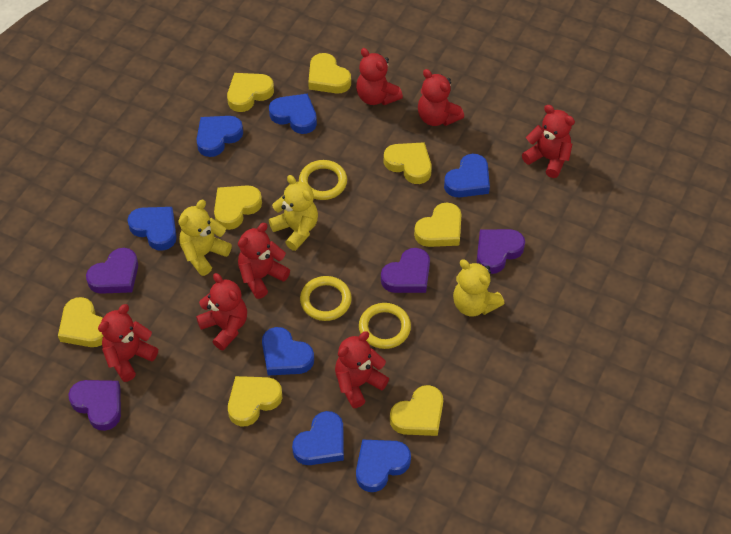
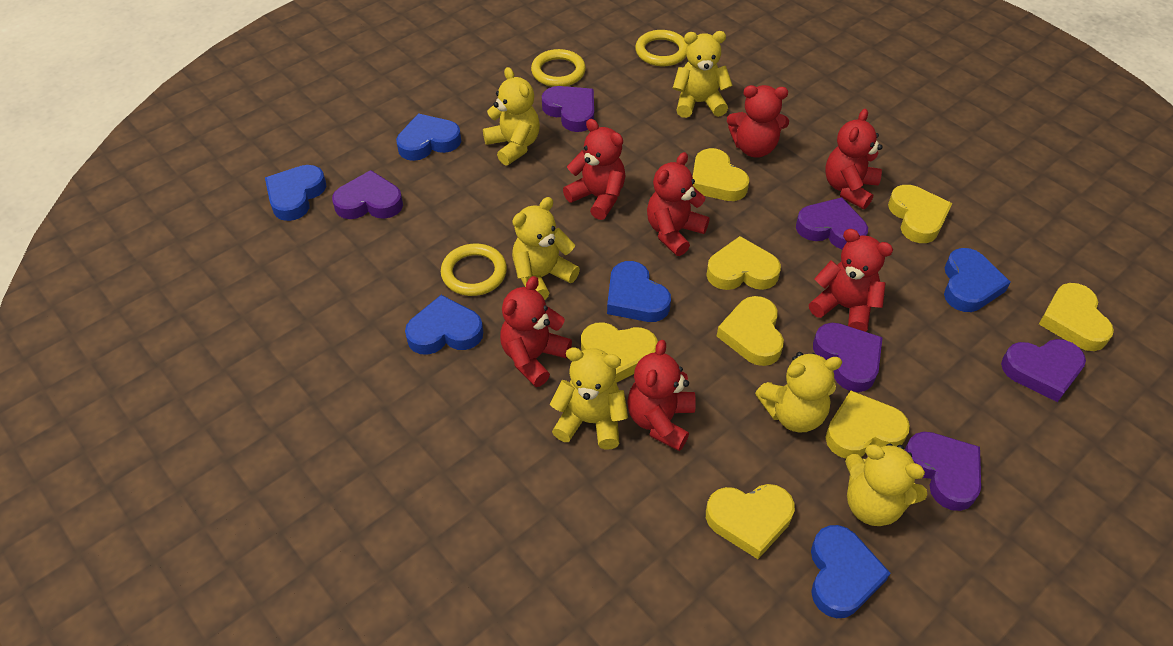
blue heart: [127,207,177,251] [196,116,243,157] [262,327,314,376] [269,93,317,134] [292,411,344,465] [356,440,411,492] [444,154,490,197] = 7 -> [265,165,326,221] [396,113,461,161] [405,295,483,355] [607,261,671,322] [811,525,891,618] [944,248,1010,312] = 6
purple heart: [68,380,121,431] [86,248,138,294] [381,248,430,293] [477,229,525,274] = 4 -> [332,170,403,219] [542,86,594,132] [796,197,868,249] [813,323,883,392] [905,432,981,511] [1001,339,1086,402] = 6
yellow teddy bear: [178,200,232,276] [269,175,318,251] [453,259,504,316] = 3 -> [483,67,540,166] [512,197,580,300] [550,348,628,450] [673,31,733,118] [755,352,842,433] [845,443,928,526] = 6

